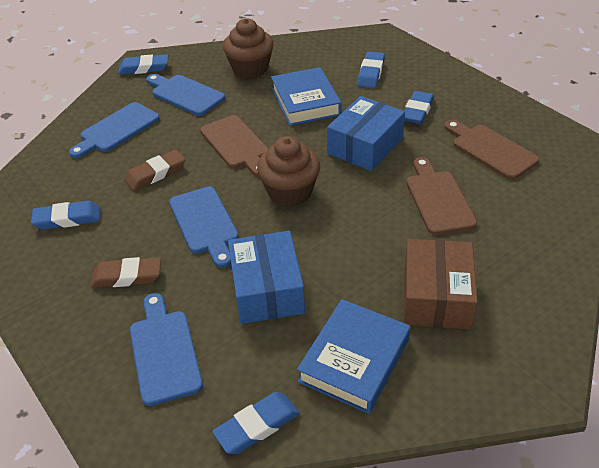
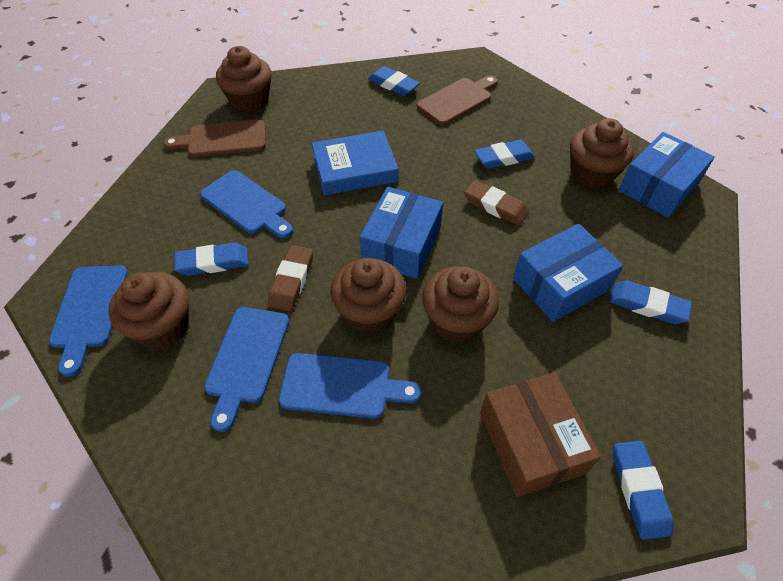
blue book: [271,67,342,126] [297,299,411,414] = 2 -> [312,131,399,195] = 1
blue box: [228,231,305,324] [327,96,405,171] = 2 -> [360,187,443,279] [513,224,623,322] [618,132,715,218] = 3
brown cupcake: [223,18,274,78] [257,136,320,207] = 2 -> [108,272,189,349] [216,46,272,112] [330,258,406,334] [422,266,499,343] [570,118,634,189] = 5
brown cutting board: [200,115,268,177] [406,157,477,235] [444,120,539,180] = 3 -> [163,120,266,157] [417,75,498,125] = 2

